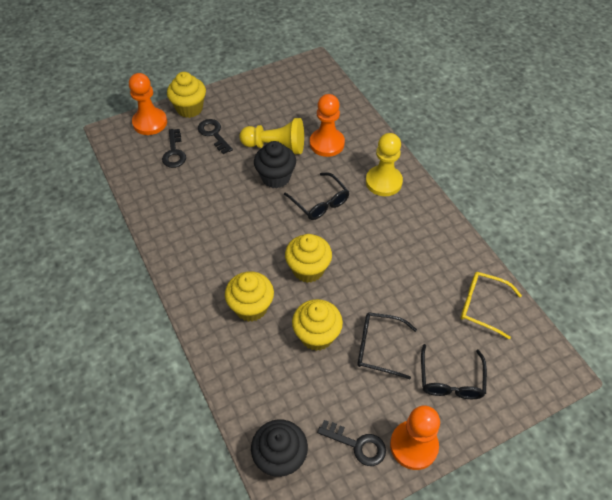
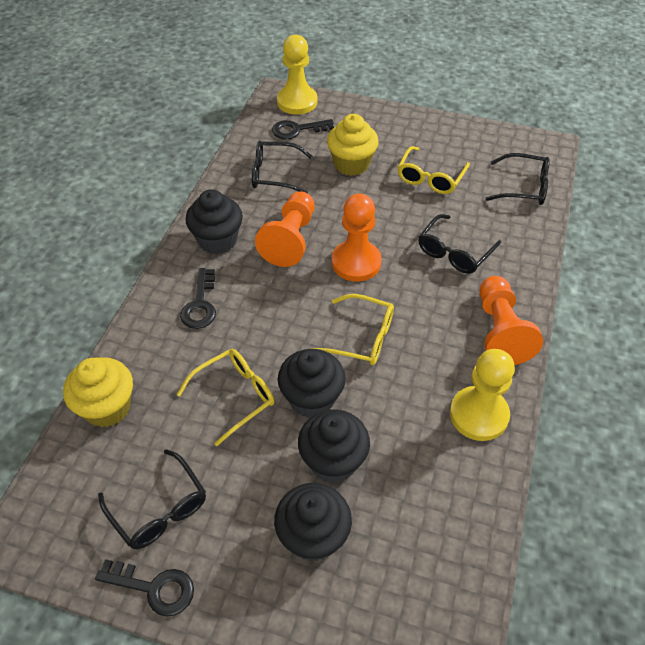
black cupcake: [251,419,308,477] [254,141,296,189] = 2 -> [186,189,243,254] [274,483,352,561] [278,349,346,418] [298,409,370,483] = 4
black glasses: [284,172,349,220] [357,312,417,379] [421,344,487,399] = 3 -> [98,449,206,549] [252,141,312,193] [419,214,501,274] [485,153,550,205] = 4
yellow cupcake: [167,72,206,118] [225,272,274,322] [285,234,332,283] [292,299,343,351] = 4 -> [63,357,133,427] [327,114,379,176] = 2
yellow glasses: [460,272,522,339] = 1 -> [176,349,274,446] [311,294,394,365] [397,146,470,194] = 3

